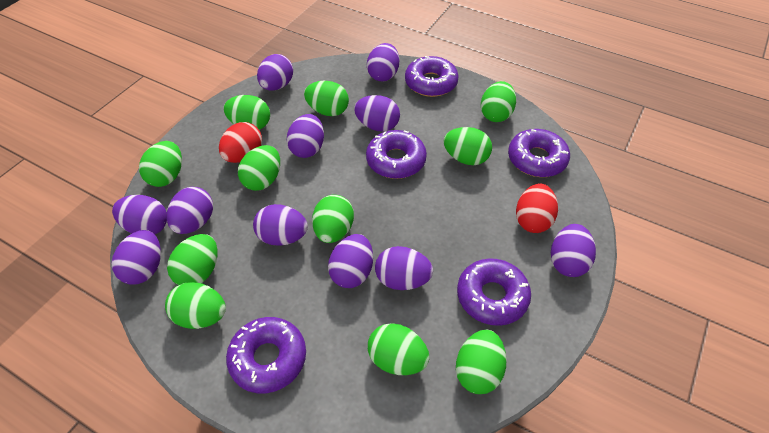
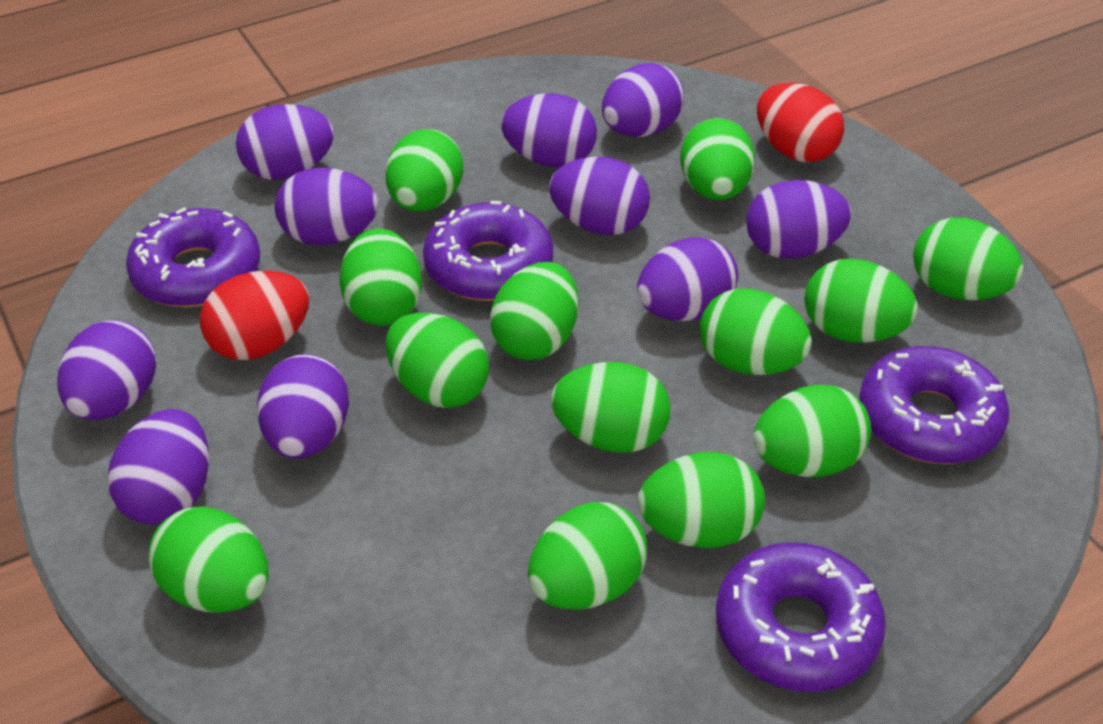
green egg: [139,141,182,187] [165,282,226,329] [167,234,218,285] [223,95,270,130] [238,145,280,191] [304,81,349,116] [312,195,354,243] [368,323,430,375] [444,127,492,165] [456,330,507,394] [481,81,516,122] = 11 -> [148,507,269,613] [340,228,422,326] [386,129,464,211] [386,313,489,408] [490,262,578,360] [528,502,647,610] [551,362,671,453] [638,452,765,548] [680,118,755,200] [700,288,812,375] [753,385,871,477] [804,259,918,342] [913,217,1023,300] = 13
purple donut: [226,317,306,393] [366,130,427,179] [405,56,459,97] [457,258,531,326] [508,129,570,177] = 5 -> [126,207,260,307] [423,201,553,301] [716,542,886,692] [859,346,1009,464] = 4
purple egg: [112,195,167,234] [112,230,161,284] [167,187,213,234] [253,204,308,246] [257,54,293,91] [287,114,324,158] [328,234,373,288] [354,95,400,132] [367,43,399,81] [375,246,433,290] [551,224,596,277] = 11 -> [57,320,156,420] [108,409,209,525] [236,104,334,180] [257,354,349,458] [275,168,378,245] [501,93,597,168] [549,157,650,235] [602,63,684,137] [637,237,738,321] [746,180,851,259] = 10

